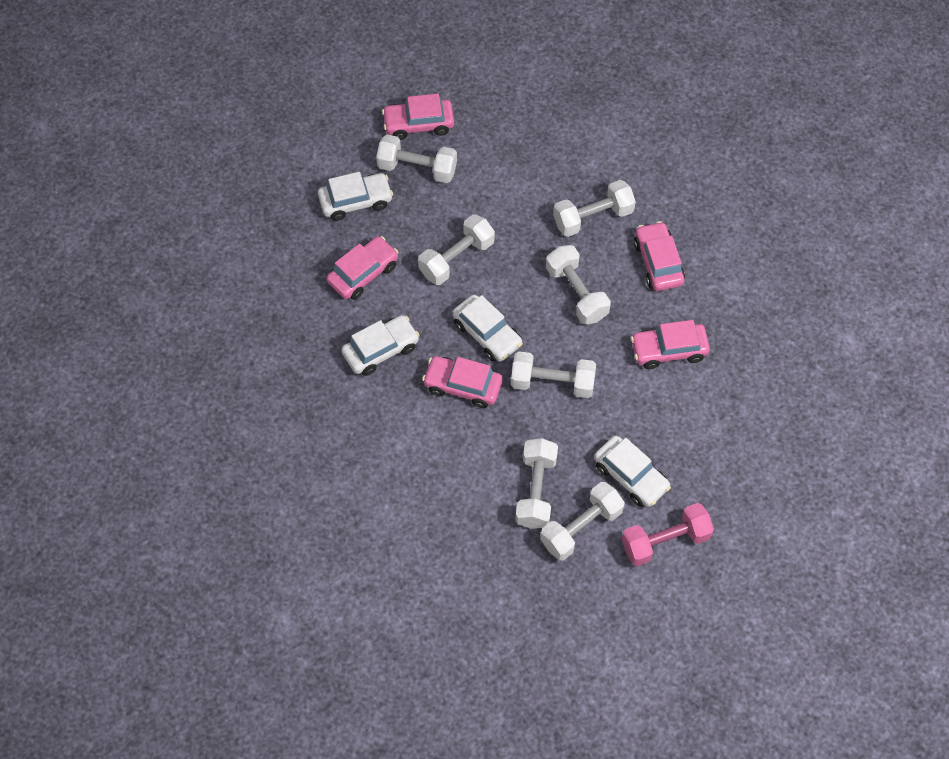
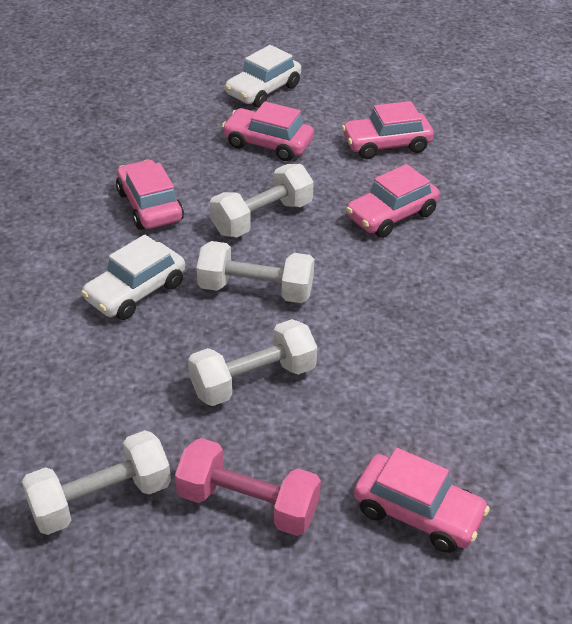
white car: [318,172,393,221] [341,315,420,376] [452,294,523,362] [594,436,671,507] = 4 -> [81,235,185,320] [225,45,301,108] = 2
white dumbbell: [376,134,457,183] [418,214,495,285] [511,351,596,398] [515,438,558,529] [540,482,625,560] [546,245,611,325] [553,180,636,237] = 7 -> [22,430,171,535] [188,319,317,406] [197,241,314,303] [210,164,314,237] = 4

